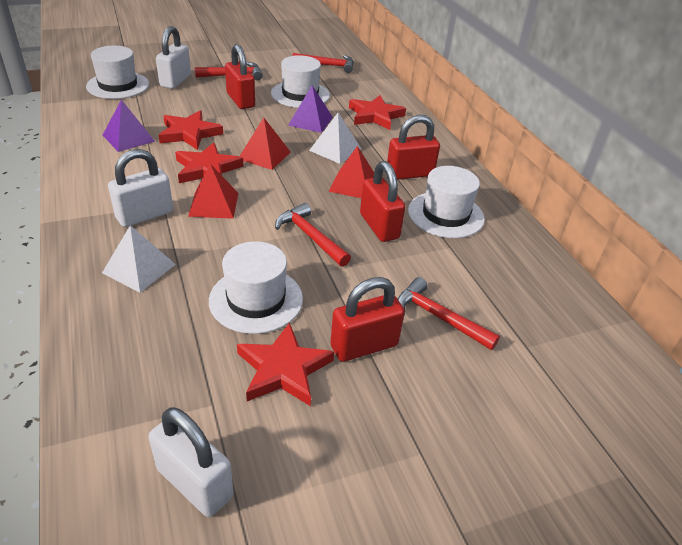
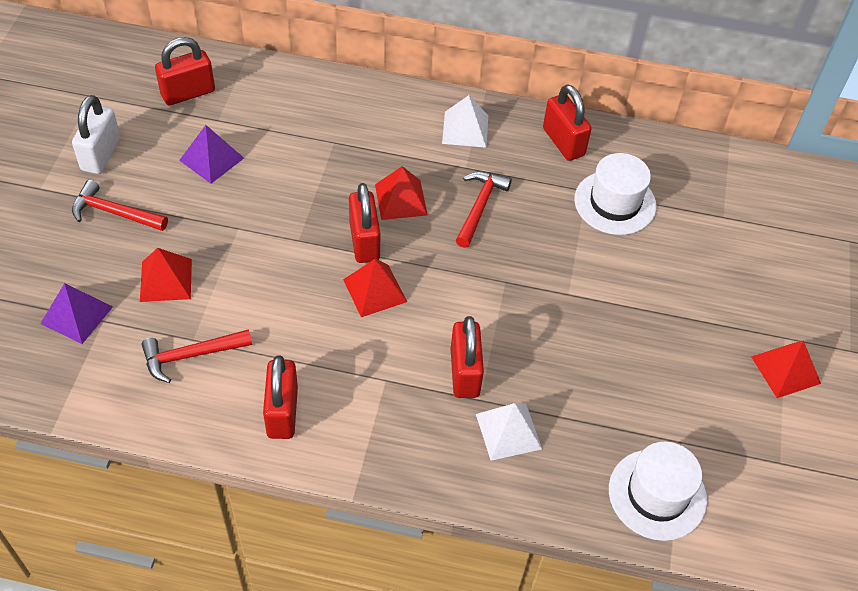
red hammer: [195,62,263,80] [275,203,351,267] [293,53,354,73] [398,277,500,350] = 4 -> [72,180,168,231] [142,329,252,383] [456,171,512,248] = 3
red padlock: [225,44,255,109] [330,277,405,362] [360,161,405,242] [387,115,440,180] = 4 -> [155,37,215,105] [263,355,298,439] [349,183,380,263] [451,316,484,398] [543,84,592,161] = 5
red pyramid: [188,164,238,219] [240,117,290,170] [329,146,374,198] = 3 -> [140,248,192,302] [343,259,407,317] [375,166,428,220] [751,340,821,398] = 4
red star: [159,110,223,150] [175,142,244,183] [237,322,334,406] [349,95,406,130] = 4 -> none = 0
white hat: [86,46,149,99] [209,241,303,334] [271,55,330,108] [408,166,485,238] = 4 -> [574,153,656,235] [609,442,707,541] = 2
white padlock: [108,149,173,227] [148,407,234,517] [156,26,191,89] = 3 -> [72,95,120,174] = 1

